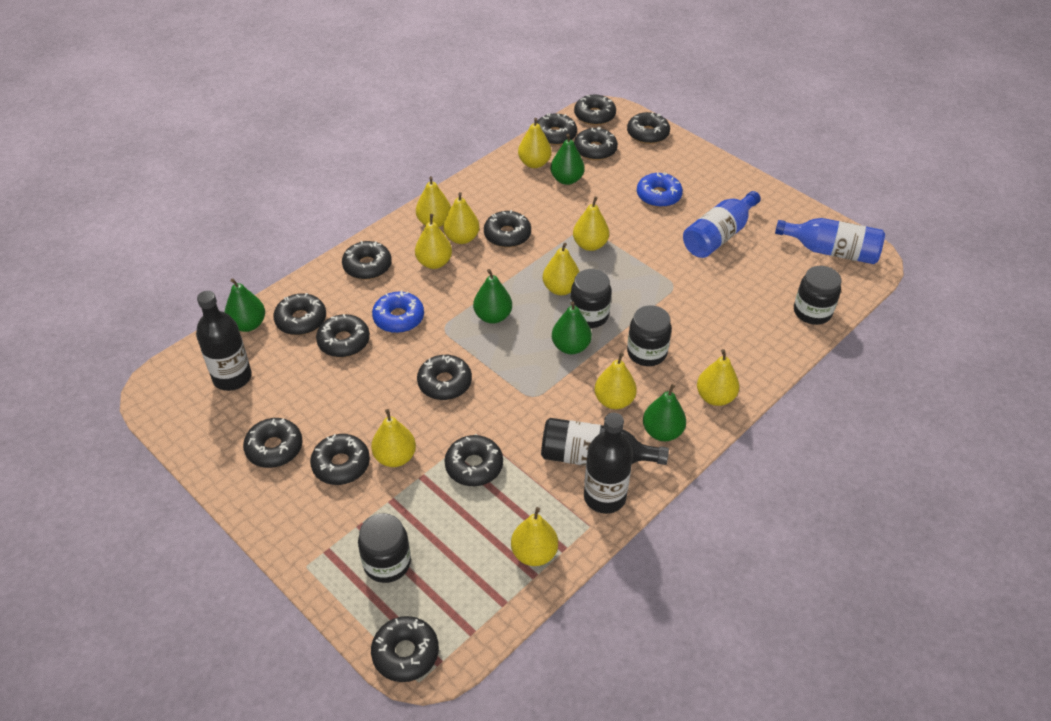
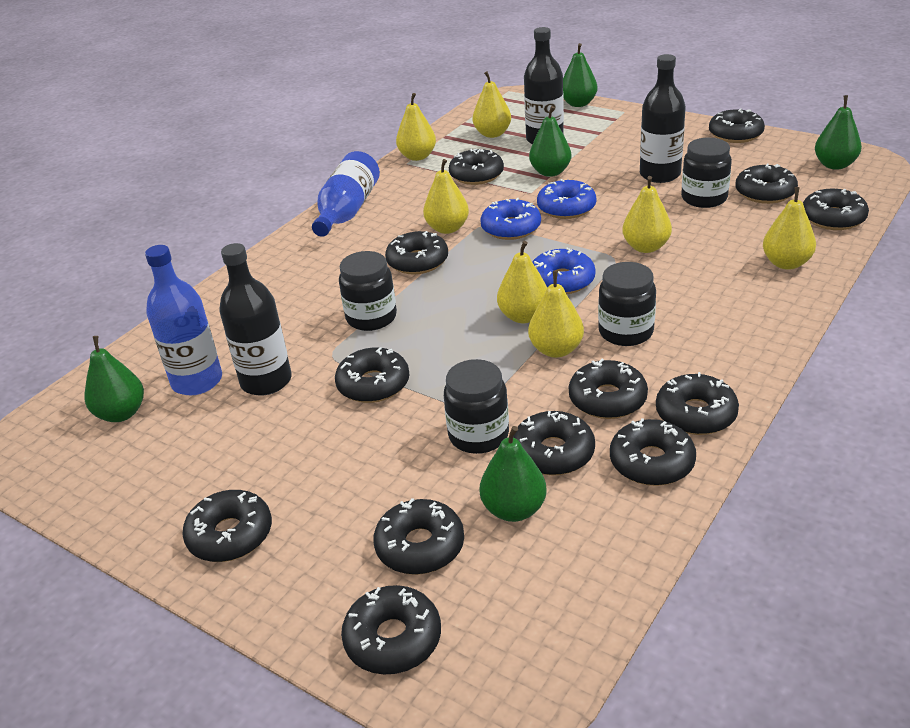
blue donut: [372,291,424,333] [637,172,683,207] = 2 -> [480,198,541,240] [532,248,596,294] [537,179,596,219] = 3
yellow pear: [371,409,416,467] [415,214,452,269] [416,176,451,227] [443,192,479,244] [511,507,558,566] [518,118,552,168] [543,243,579,295] [573,197,609,251] [594,352,637,409] [697,349,739,406] = 10 -> [396,93,436,161] [423,159,469,234] [473,71,511,138] [497,241,547,323] [528,271,584,358] [622,176,672,253] [763,187,816,270] = 7

